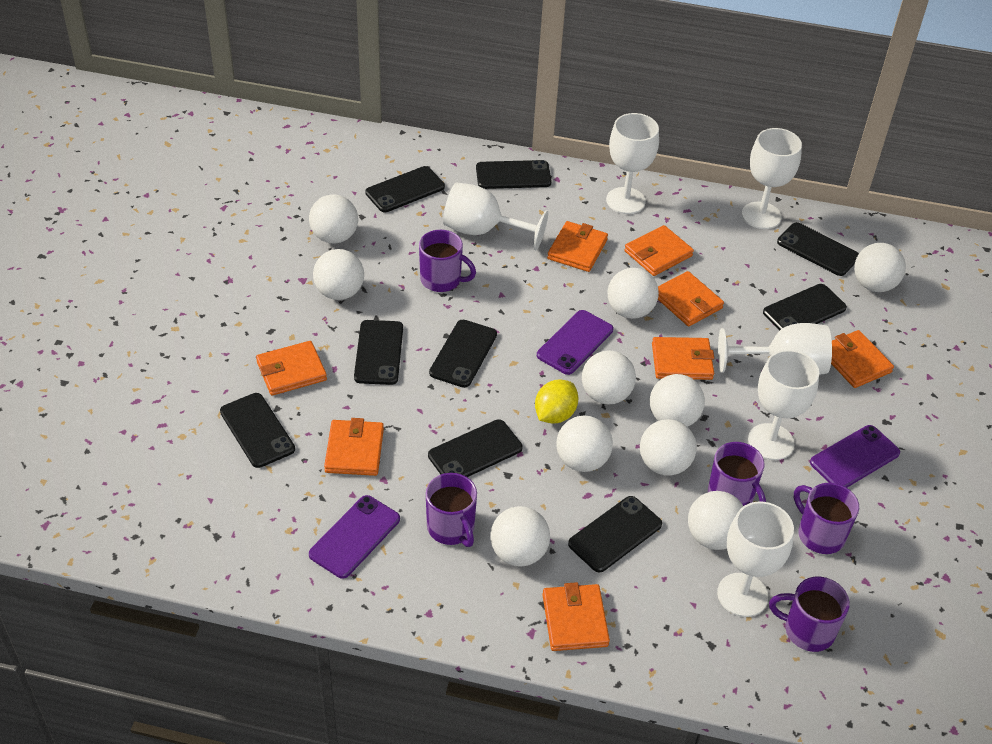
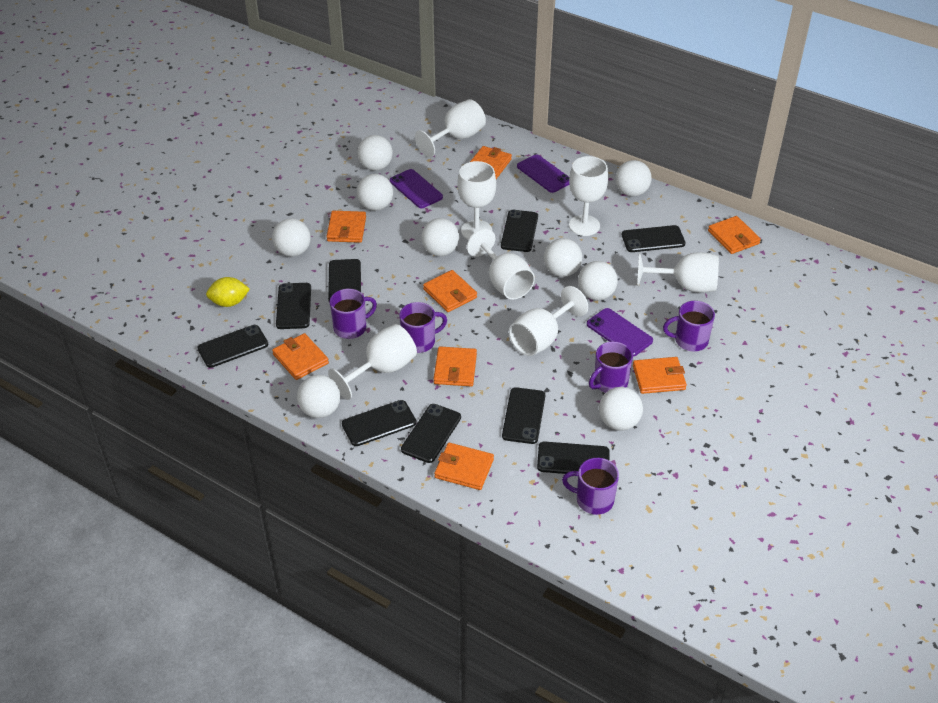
white ball: [309,194,358,243] [313,249,364,300] [490,506,550,566] [556,416,613,472] [582,350,636,404] [607,268,659,319] [640,419,697,476] [650,374,705,427] [688,491,743,550] [854,243,906,292] = 10 -> [272,218,311,257] [297,375,340,418] [357,135,393,171] [357,174,393,211] [421,218,459,256] [544,238,582,277] [578,261,618,300] [599,387,643,431] [615,160,652,196] = 9
white goblet: [443,183,548,250] [606,113,659,214] [717,502,794,617] [718,323,832,375] [742,128,802,229] [748,350,819,460] = 6 -> [328,324,417,400] [415,99,486,158] [457,161,496,240] [467,229,535,299] [509,286,588,356] [569,156,608,236] [637,252,719,293] = 7

